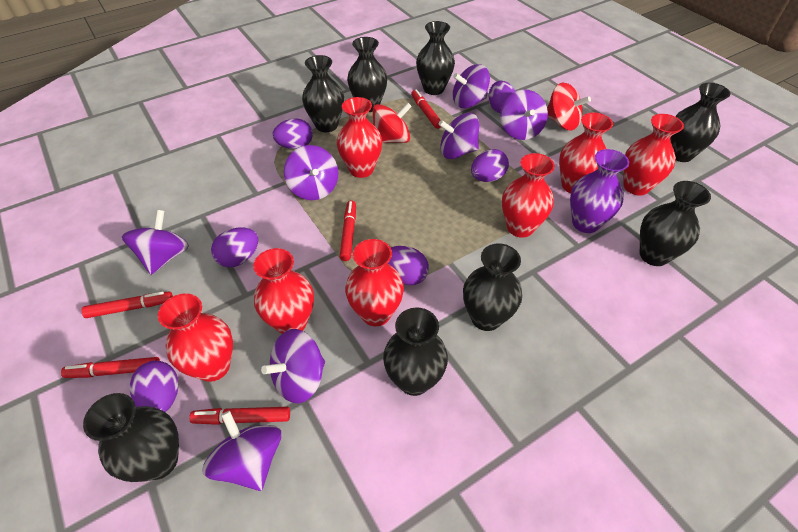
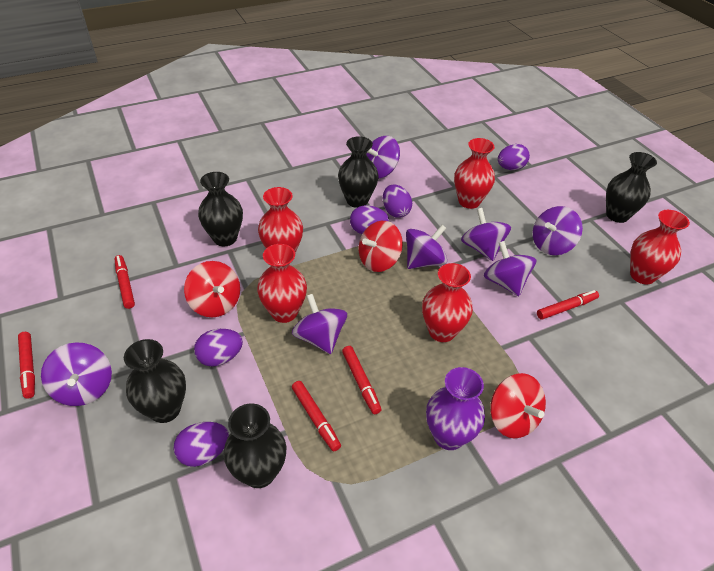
black vase: [83,393,179,482] [302,55,344,132] [347,37,387,112] [383,307,448,396] [416,21,455,95] [463,243,522,331] [640,181,711,266] [670,83,731,162] = 8 -> [124,339,186,423] [198,172,243,246] [223,403,286,488] [338,136,379,208] [606,152,657,223] = 5
purple egg: [130,361,178,412] [211,228,258,267] [273,118,313,149] [387,246,429,285] [471,149,509,182] [489,81,516,113] = 6 -> [173,422,229,467] [194,329,243,367] [350,205,389,234] [383,185,412,218] [498,144,530,170] = 5
red spinning top: [373,103,412,143] [547,83,591,131] = 2 -> [184,261,240,317] [358,221,403,272] [490,373,546,438] = 3
red vase: [158,293,233,382] [253,248,314,334] [337,97,382,178] [345,239,404,326] [502,153,555,238] [559,113,613,193] [623,114,684,196] = 7 -> [257,244,307,323] [258,187,303,253] [422,263,473,342] [454,138,495,209] [630,210,690,284] = 5

